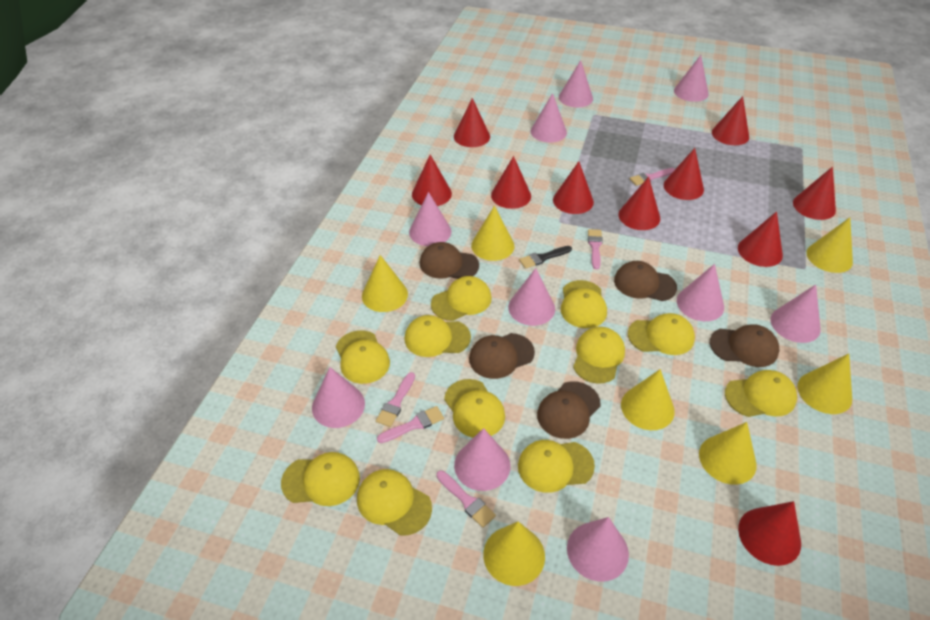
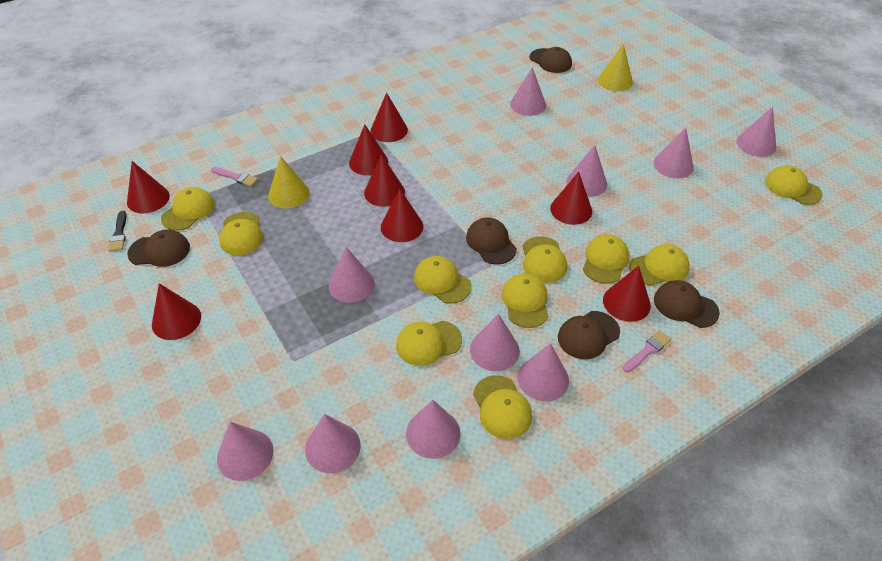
pink brush: [376,372,415,427] [377,406,444,443] [436,470,496,528] [588,229,603,269] [630,168,675,186] = 5 -> [211,167,258,187] [623,330,671,372] = 2
red cone: [412,155,452,206] [454,98,490,147] [491,156,531,209] [553,161,594,214] [618,177,660,230] [664,148,704,200] [712,96,749,145] [738,211,783,267] [738,501,801,566] [793,167,836,220] = 10 -> [127,161,170,213] [152,283,201,340] [349,124,388,175] [364,154,405,207] [371,92,408,142] [381,189,423,242] [550,172,592,225] [603,266,651,322] = 8
yellow cap: [281,452,360,506] [336,330,390,384] [357,469,432,536] [405,315,471,357] [431,276,492,321] [444,379,505,438] [518,440,595,493] [561,280,607,328] [573,327,625,384] [628,313,695,355] [725,370,797,417] = 11 -> [161,187,215,231] [219,212,263,255] [396,321,462,366] [414,256,472,304] [473,375,532,439] [502,274,548,328] [522,236,567,283] [583,234,630,284] [629,244,690,286] [765,165,823,205] = 10
yellow cone: [362,255,408,312] [471,206,514,261] [483,521,545,586] [621,369,675,430] [699,422,757,485] [797,354,852,414] [806,217,853,273] = 7 -> [268,156,310,209] [598,44,633,91] = 2

